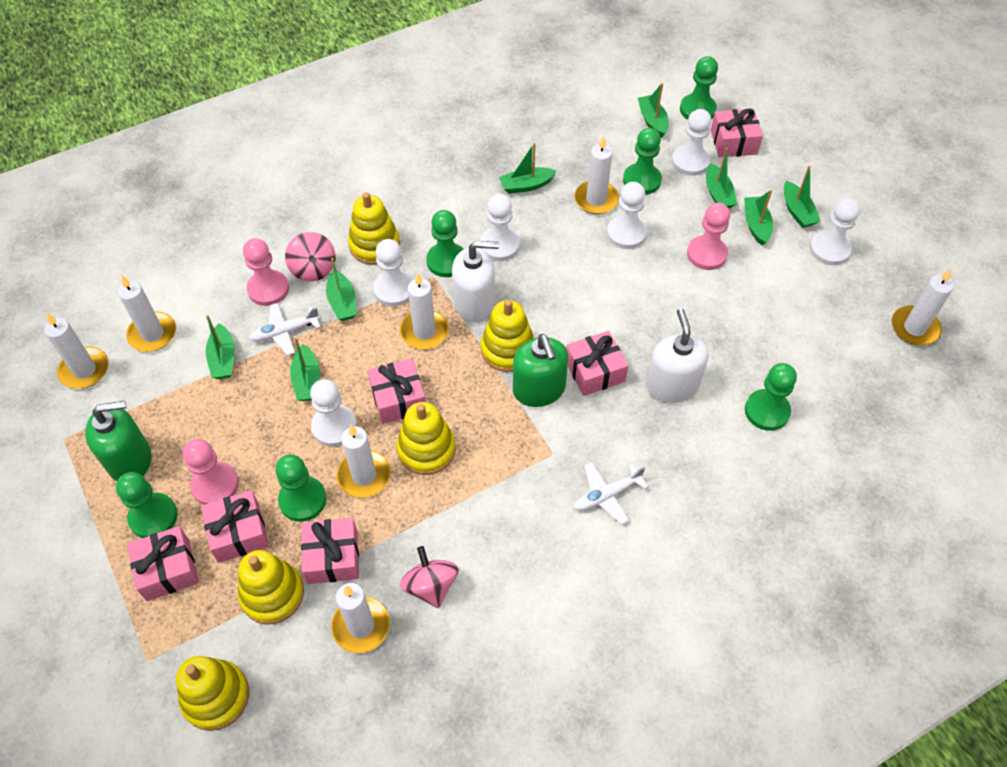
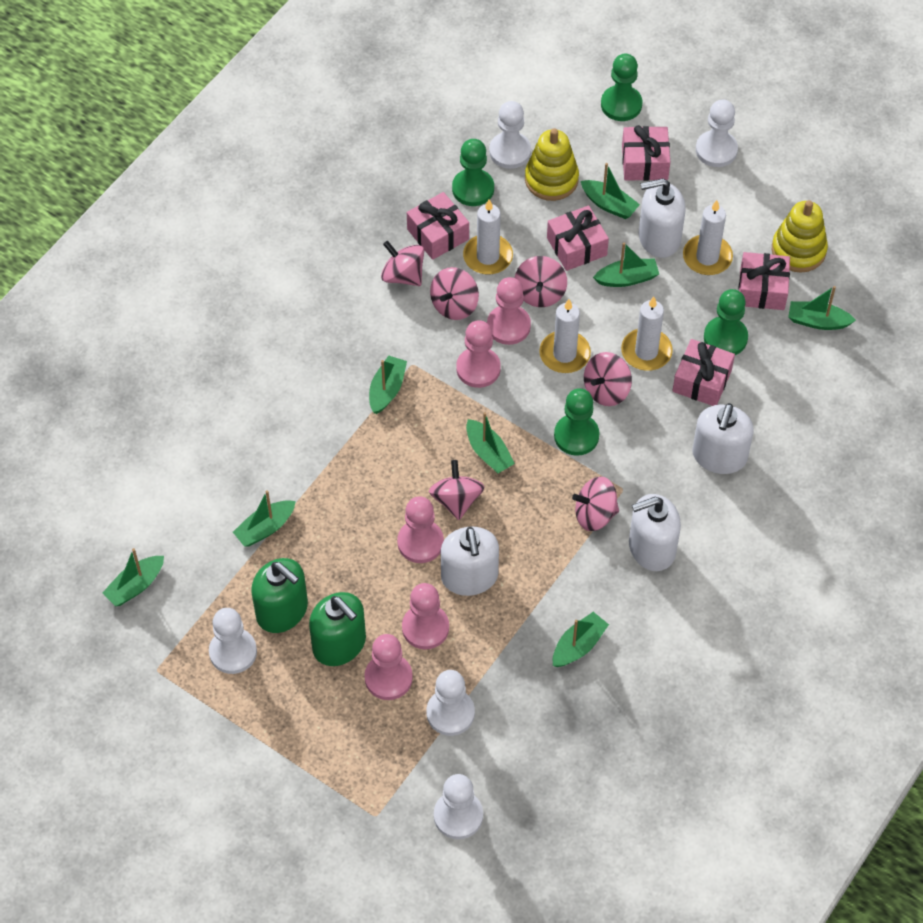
green pawn: [116,472,178,538] [275,454,326,522] [426,210,464,277] [623,128,662,195] [680,56,718,119] [745,363,797,431] = 6 -> [452,139,494,206] [554,388,599,456] [601,54,642,121] [704,289,748,355] = 4
pink gift: [127,526,199,601] [201,490,269,563] [301,518,359,584] [367,358,426,424] [566,331,628,396] [711,108,763,158] = 6 -> [407,192,469,260] [547,205,609,271] [622,125,670,181] [672,339,735,406] [738,252,790,310] = 5
pink pawn: [183,439,239,505] [243,238,289,306] [687,203,730,270] = 3 -> [364,634,413,700] [397,496,444,563] [402,583,449,649] [456,320,501,388] [487,277,531,345] = 5
pink spinning top: [285,232,336,282] [400,546,459,608] = 2 -> [381,241,424,286] [429,460,485,520] [430,267,479,320] [515,256,567,307] [572,476,619,531] [584,352,632,406] = 6
white candle: [44,313,109,389] [118,275,176,352] [331,583,390,653] [337,425,391,498] [400,273,449,349] [574,136,619,214] [892,269,954,345] = 7 -> [463,200,513,274] [539,299,591,373] [621,297,673,371] [683,200,733,275] = 4
white pawn: [310,379,357,447] [373,239,413,306] [480,194,520,261] [607,182,647,249] [672,109,711,176] [810,198,860,265] = 6 -> [209,608,257,674] [427,670,475,736] [434,774,483,839] [489,101,531,169] [696,99,738,167] = 5
white plane: [248,303,320,355] [574,462,648,525] = 2 -> none = 0
white soap dispenser: [452,241,499,322] [646,308,709,403] = 2 -> [441,526,499,596] [629,494,681,571] [639,178,686,258] [692,403,754,474] = 4
yellow stacking toy: [176,656,249,731] [238,550,304,625] [348,192,400,265] [397,402,456,475] [481,300,535,372] = 5 -> [525,128,579,201] [772,200,828,273] = 2

